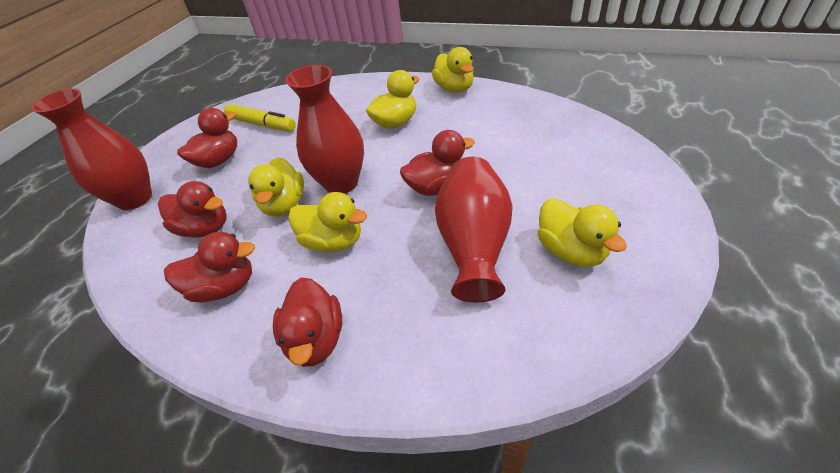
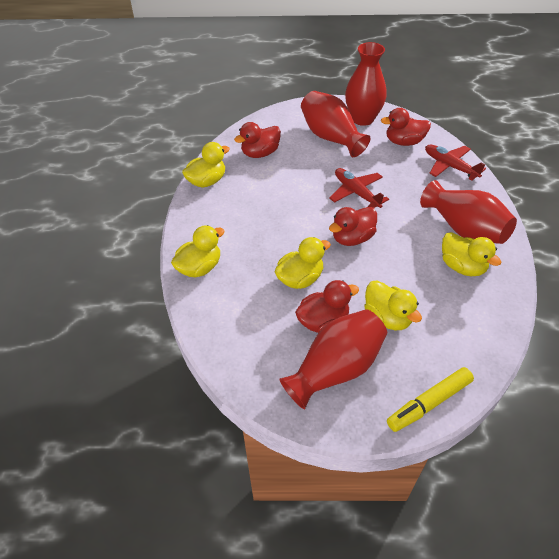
red duck: [158,181,227,238] [164,232,255,303] [177,108,237,168] [273,277,342,367] [400,130,475,196] = 5 -> [234,122,281,158] [295,280,359,333] [329,207,377,246] [381,108,431,146] = 4
red plane: none = 0 -> [329,168,389,208] [425,145,486,181] = 2
red vase: [31,89,152,210] [285,65,364,194] [435,157,513,302] = 3 -> [279,309,387,409] [301,91,371,157] [345,42,387,126] [420,180,517,244] = 4

